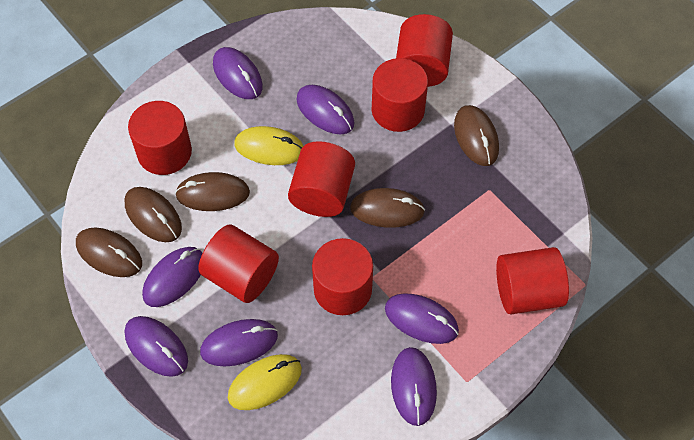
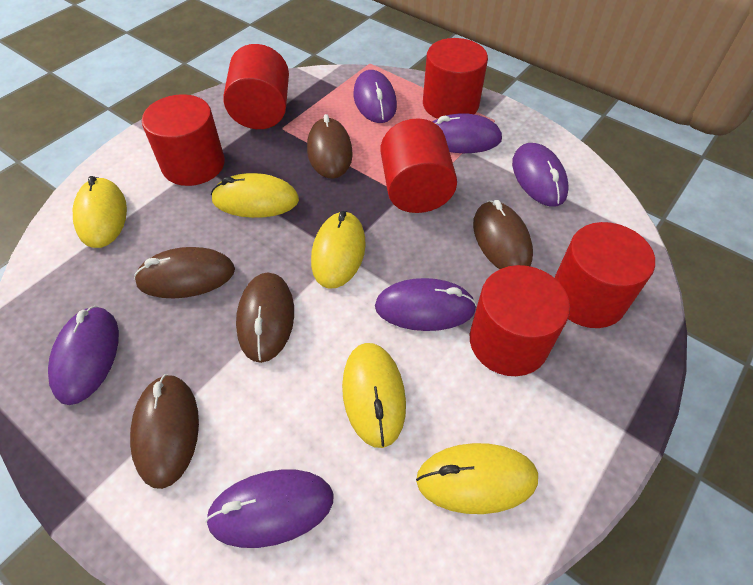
purple mouse: [125,316,188,377] [142,247,203,307] [200,319,278,367] [213,47,263,99] [296,85,354,134] [385,293,459,344] [391,347,437,426] = 7 -> [48,306,119,405] [205,470,334,548] [353,70,397,123] [375,278,477,331] [433,113,502,153] [512,143,569,206] = 6
red cylinder: [128,101,192,175] [198,224,279,303] [288,141,355,217] [312,238,373,315] [372,58,428,132] [396,14,453,87] [496,247,569,314] = 7 -> [142,94,225,186] [223,44,289,129] [381,118,457,213] [423,38,488,119] [470,265,570,376] [554,222,655,328] = 6
yellow mouse: [228,354,302,410] [234,126,303,165] = 2 -> [73,176,127,248] [211,173,299,218] [311,211,366,289] [342,343,406,448] [416,443,538,514] = 5

